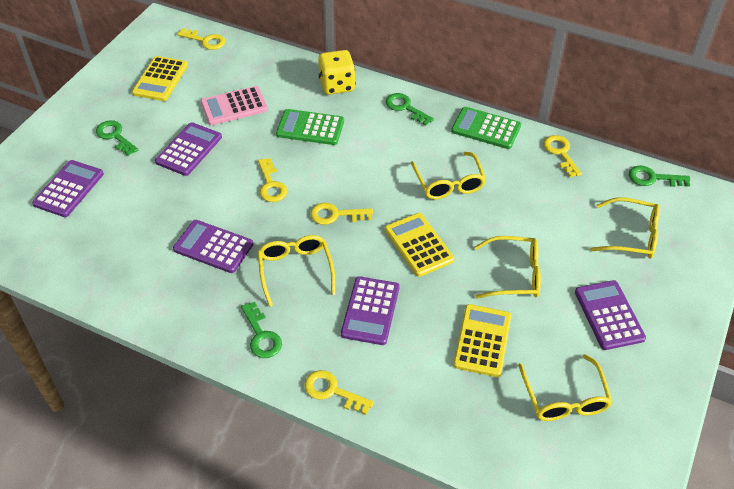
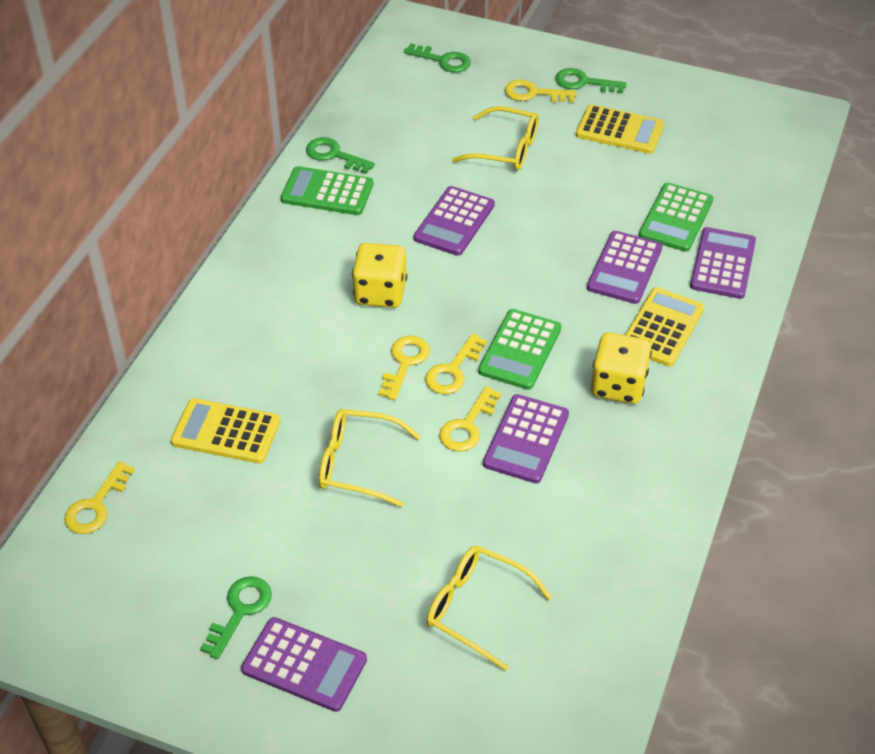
green calculator: [276,109,344,145] [451,107,521,149] = 2 -> [281,166,373,215] [478,309,561,390] [639,183,714,252] = 3
pink calculator: [201,86,268,125] = 1 -> none = 0
yellow dice: [318,50,355,95] = 1 -> [352,243,407,308] [591,332,652,404] = 2
yellow glasses: [258,235,335,307] [411,152,486,200] [474,236,541,299] [518,354,613,421] [591,197,660,258] = 5 -> [319,409,421,507] [426,546,552,671] [452,106,539,170] = 3

